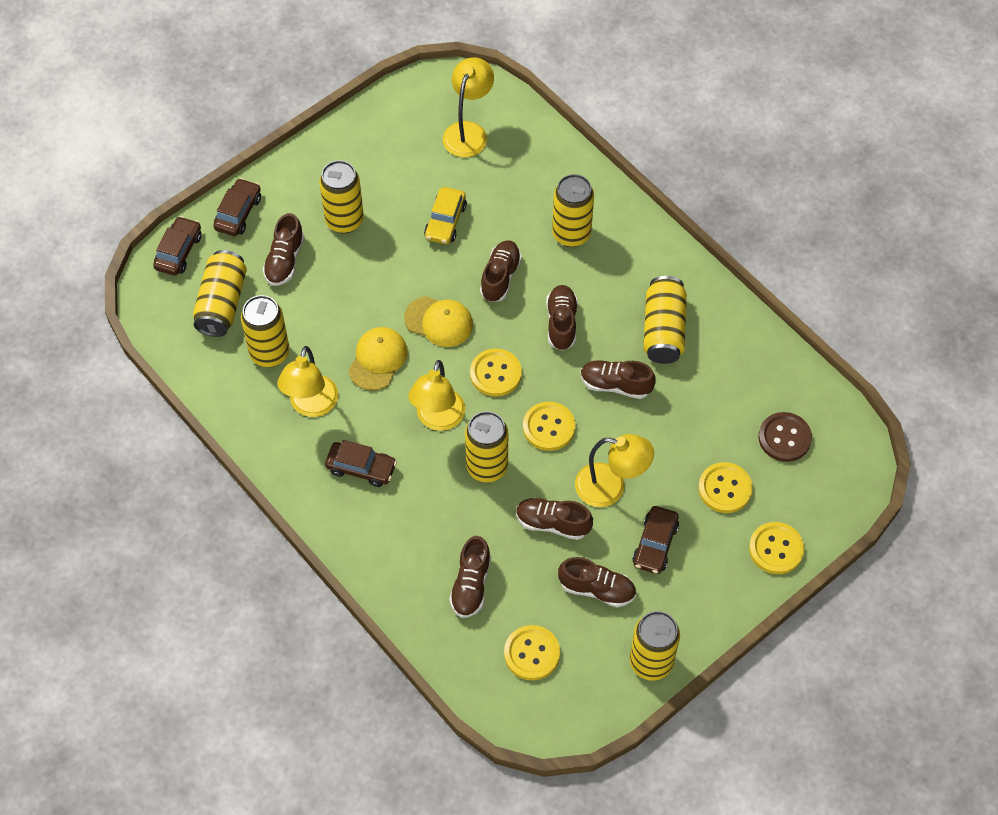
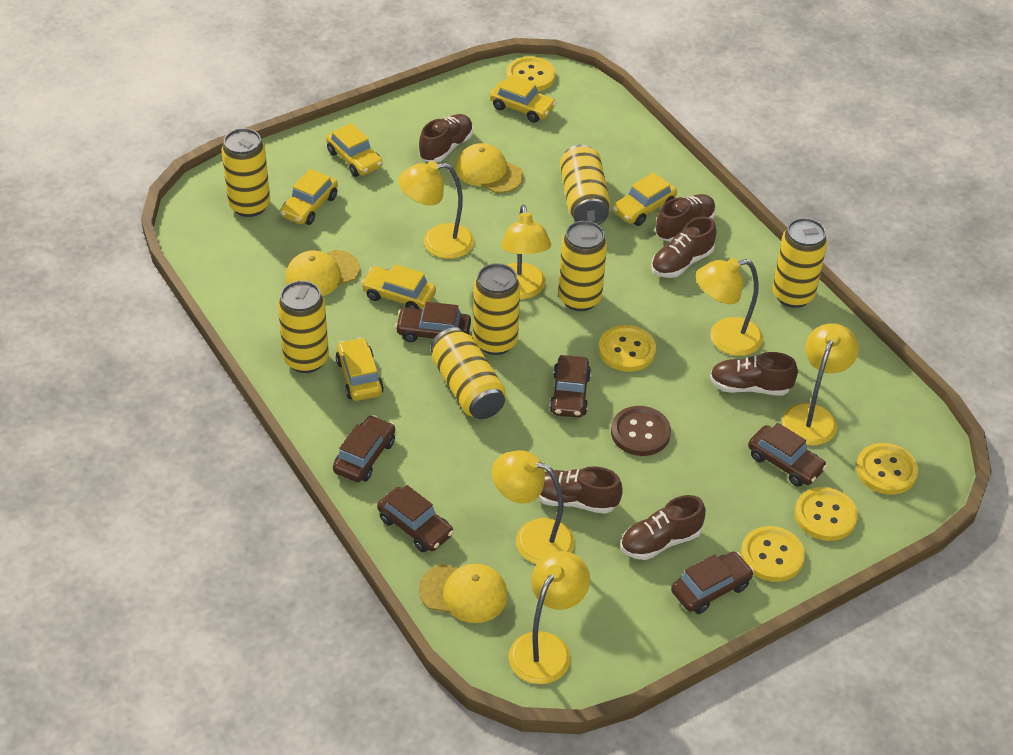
brown car: [153,216,202,276] [213,178,261,236] [325,440,397,487] [632,506,679,574] = 4 -> [333,415,395,482] [377,485,454,552] [395,302,471,342] [550,355,591,418] [671,551,754,614] [748,423,827,487] = 6
brown shoe: [263,213,304,286] [449,536,491,618] [480,240,522,302] [516,498,593,540] [546,285,578,351] [558,557,636,607] [580,360,656,399] = 7 -> [419,114,473,162] [537,466,623,514] [621,495,706,560] [651,216,716,278] [655,194,716,242] [710,352,798,396] = 6
yellow cap: [348,327,407,390] [404,296,473,347] = 2 -> [285,250,360,296] [419,564,508,623] [455,143,523,193] = 3
yellow car: [424,187,467,244] = 1 -> [280,169,338,225] [326,123,383,177] [336,337,384,401] [361,264,436,309] [490,75,556,123] [613,172,677,226] = 6
yellow lamp: [277,346,338,417] [408,360,466,431] [443,57,494,157] [575,434,654,507] = 4 -> [398,161,474,259] [492,450,575,564] [501,205,551,299] [509,551,590,684] [696,258,763,356] [782,323,859,445] = 6

